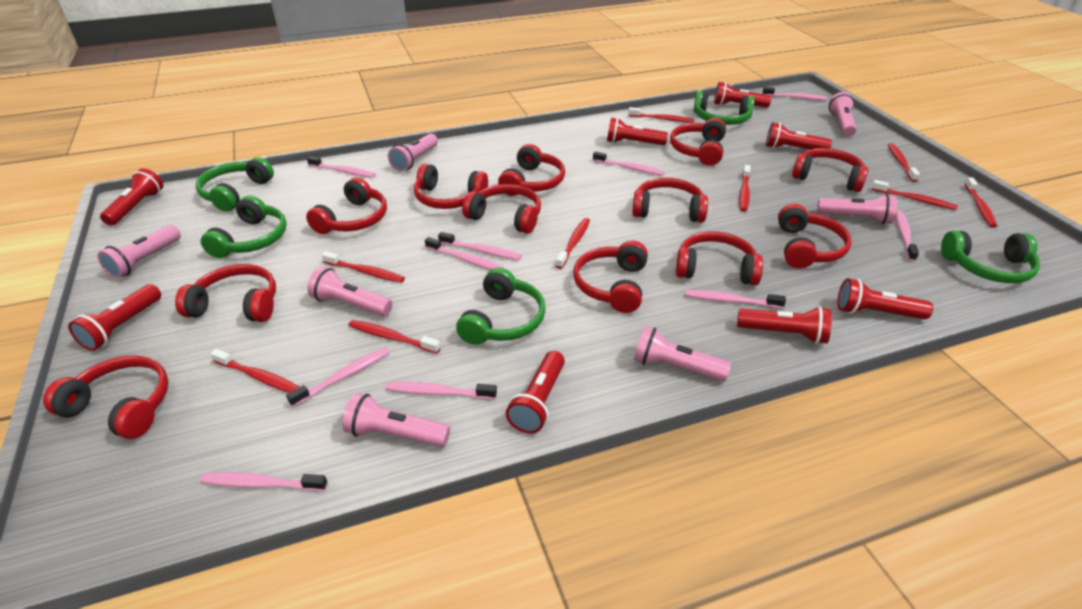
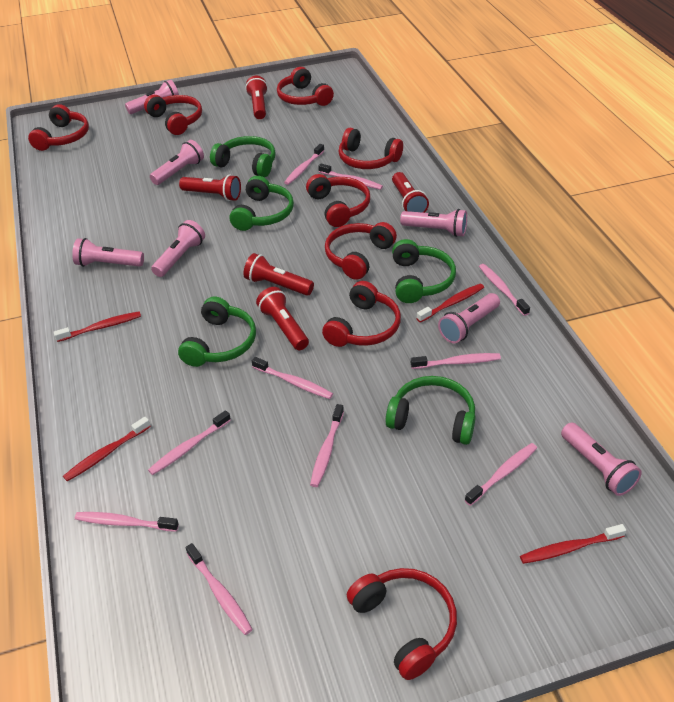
red flashlight: [68,284,161,351] [100,168,163,226] [506,351,565,433] [607,117,668,145] [714,82,772,108] [737,306,832,344] [766,122,832,150] [837,278,933,319] = 8 -> [179,174,241,201] [244,253,314,296] [245,76,268,119] [256,287,309,350] [392,172,429,213] = 5
red headphones: [43,355,169,439] [175,264,276,322] [306,177,387,234] [414,164,488,209] [462,184,541,234] [498,144,565,196] [573,241,648,313] [632,178,708,223] [670,118,726,166] [676,231,763,285] [778,204,852,268] [792,148,868,192] = 12 -> [28,104,89,151] [144,95,202,135] [277,67,334,106] [306,174,370,227] [322,281,401,347] [325,222,397,280] [338,128,403,169] [347,568,457,680] = 8
red toothbrush: [210,349,299,393] [322,251,405,283] [348,320,441,354] [556,218,590,269] [628,107,694,123] [739,165,750,212] [871,180,958,210] [888,143,920,182] [965,177,997,228] = 9 -> [54,311,141,342] [63,417,151,481] [416,284,484,323] [520,524,626,564] = 4

